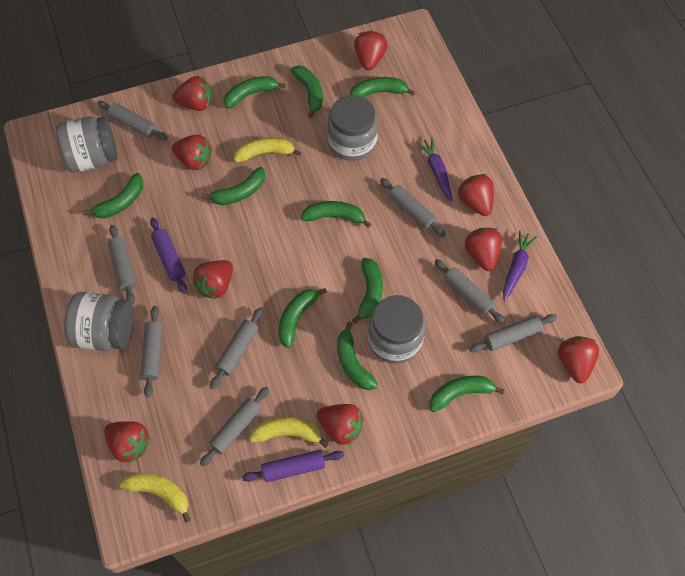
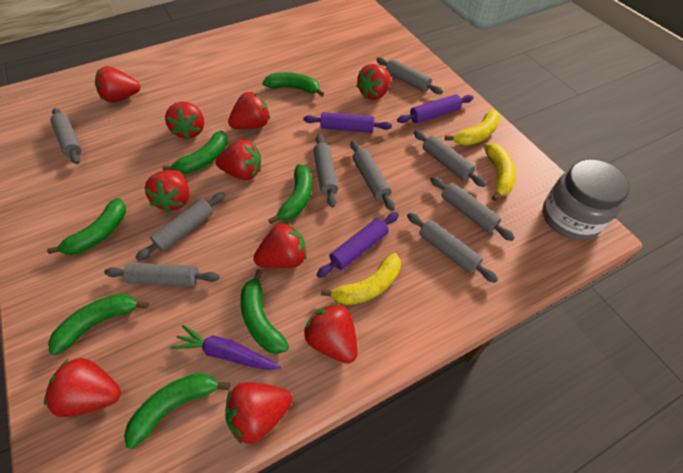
green banana: [83,173,143,218] [201,167,265,205] [224,76,286,109] [278,288,327,348] [291,65,323,118] [301,201,371,228] [337,322,378,390] [350,77,415,97] [352,258,383,324] [429,376,504,412] = 10 -> [47,198,126,255] [48,294,149,355] [124,373,230,449] [163,131,228,174] [240,269,289,354] [262,72,324,97] [268,164,312,224] = 7
grey jar: [56,116,118,173] [64,292,134,351] [327,95,378,161] [368,295,426,364] = 4 -> [543,159,630,240] = 1
grey rolling pin: [97,101,167,140] [108,225,136,304] [140,306,163,398] [200,387,269,467] [210,307,263,389] [380,178,446,237] [434,259,505,324] [469,314,557,353] = 8 -> [50,108,82,164] [104,263,219,286] [135,192,225,261] [313,134,338,208] [351,141,395,211] [376,57,443,94] [407,213,498,283] [414,130,486,187] [430,177,515,241] = 9
purple carrot: [416,137,453,202] [503,231,537,302] = 2 -> [171,325,281,370] = 1
purple rolling pin: [150,218,187,293] [242,450,344,482] = 2 -> [303,112,392,133] [317,212,399,278] [397,94,473,123] = 3
red strawberry: [104,421,151,463] [172,76,212,111] [172,135,212,170] [193,260,233,299] [317,404,364,446] [354,30,387,70] [458,174,494,216] [465,228,502,271] [558,336,599,384] = 9 -> [44,358,121,417] [95,66,140,103] [145,170,189,213] [165,102,204,140] [216,140,261,180] [225,382,292,444] [228,92,270,129] [253,222,307,268] [304,303,358,364] [356,64,391,100] = 10

